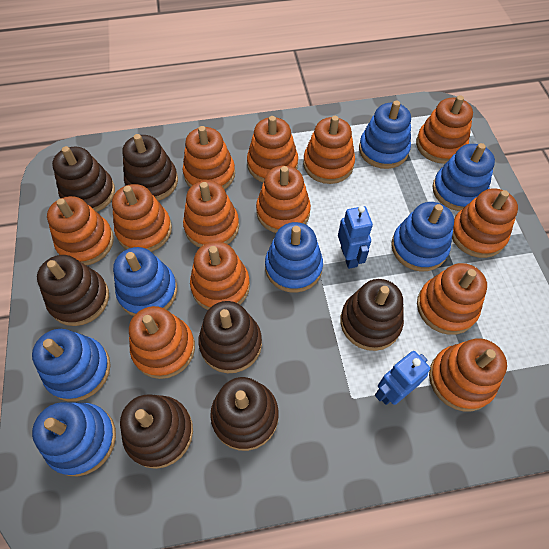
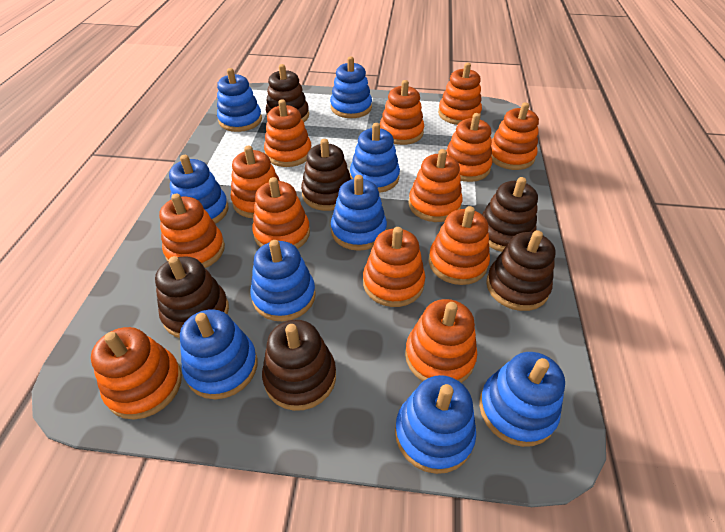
blue robot: [338,206,373,269] [375,351,430,405] = 2 -> none = 0
blue stacking toy: [32,329,111,402] [32,402,116,476] [113,247,177,316] [265,222,323,293] [359,101,411,169] [391,202,454,271] [433,143,495,211] = 7 -> [169,155,228,224] [180,309,257,399] [217,68,262,132] [250,240,316,321] [330,56,372,118] [331,175,387,251] [350,123,400,193] [395,375,476,474] [479,352,565,447] = 9
brown stacking toy: [37,255,109,326] [52,146,115,212] [120,394,193,469] [123,134,178,201] [198,301,262,373] [210,377,278,451] [340,279,404,351] = 7 -> [155,256,229,338] [262,319,336,411] [266,64,309,122] [301,139,351,211] [482,177,538,252] [486,230,555,311] = 6

